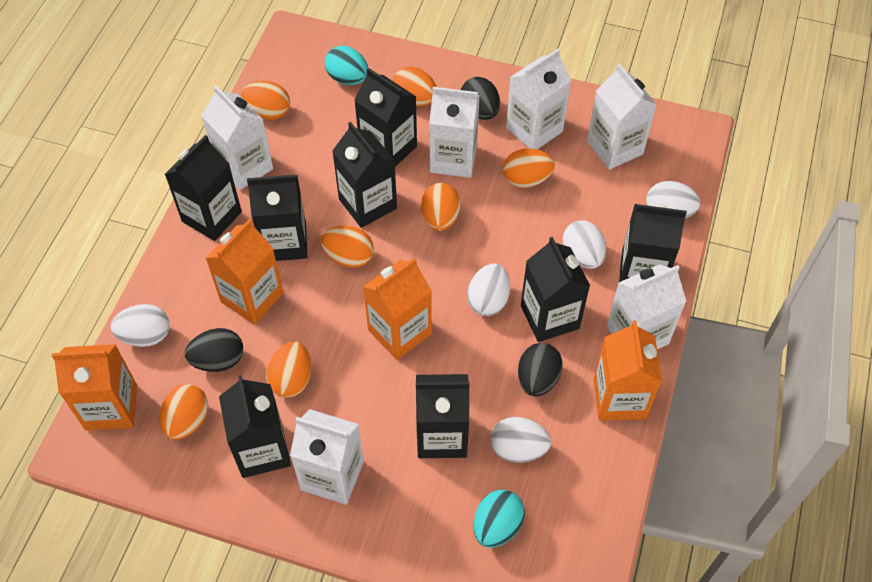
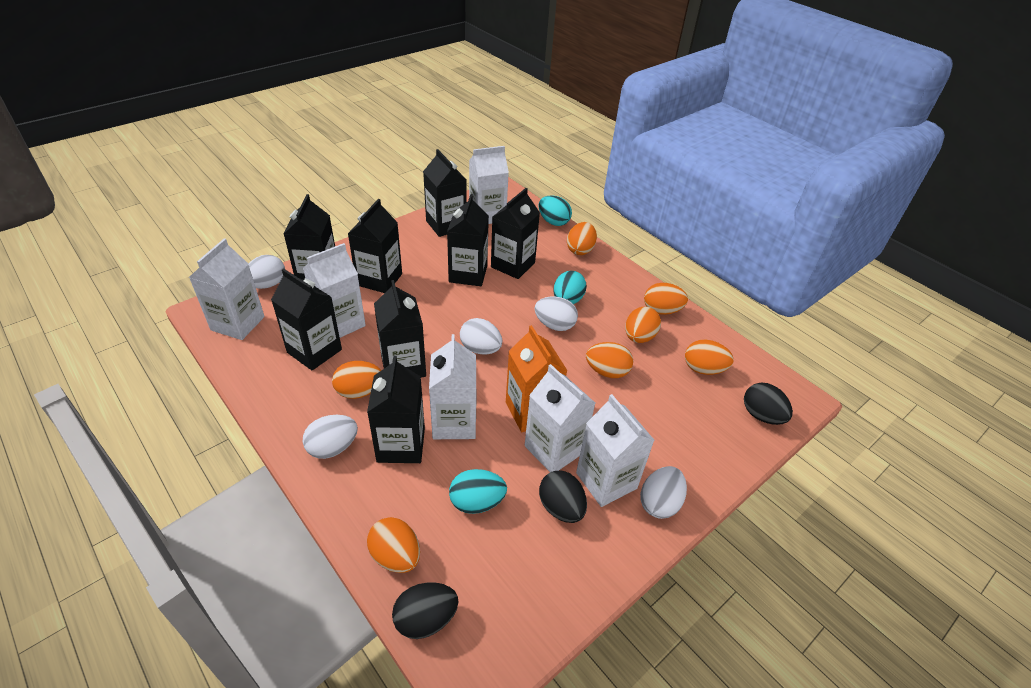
orange carton: [52,344,137,431] [206,219,283,324] [363,258,432,360] [593,321,662,421] = 4 -> [506,325,568,432] = 1
turquoise egg: [325,46,368,85] [474,490,525,548] = 2 -> [449,469,507,514] [538,196,572,226] [553,271,587,304] = 3

